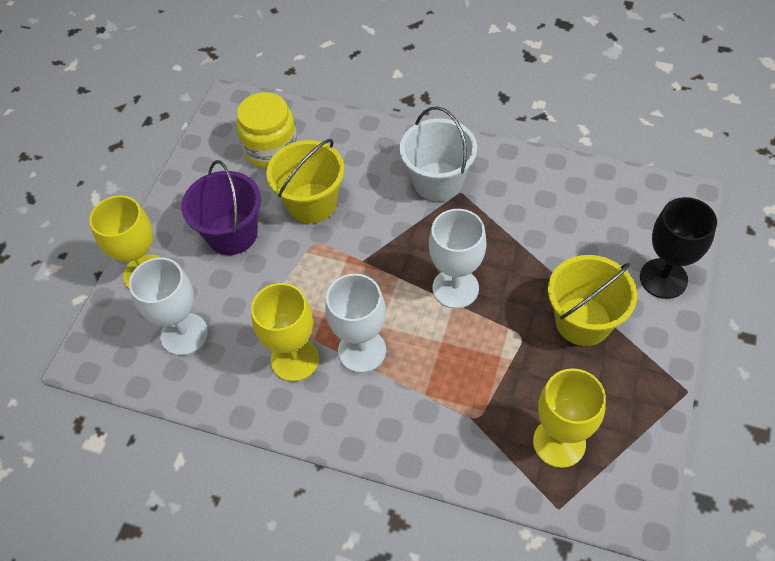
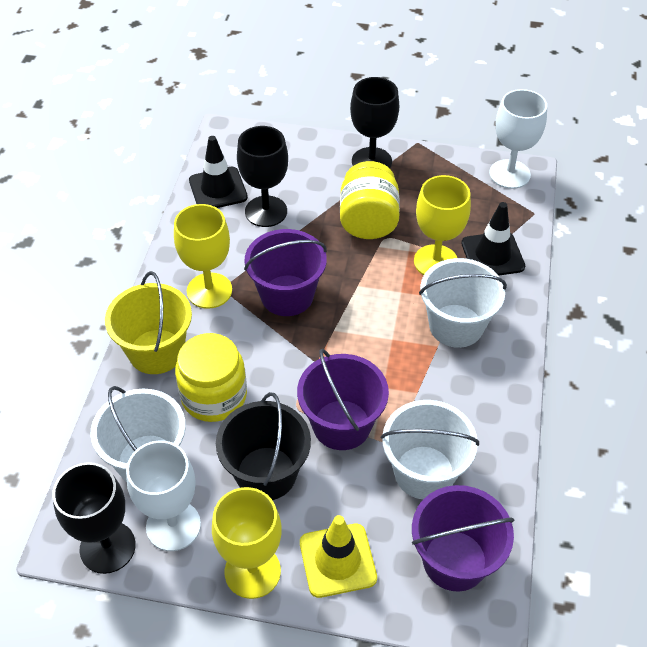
black bucket: none = 0 -> [216,392,311,500] = 1
black goblet: [640,197,717,299] = 1 -> [52,462,136,574] [237,126,288,227] [350,77,399,168] = 3
black traffic cone: none = 0 -> [189,136,248,208] [461,202,525,275] = 2
purple bucket: [181,160,261,255] = 1 -> [244,229,327,316] [297,349,389,450] [412,485,515,591] = 3
white bucket: [400,106,477,201] = 1 -> [90,386,186,482] [381,400,479,499] [419,258,507,348] = 3
white goblet: [129,257,208,356] [325,274,386,373] [429,209,487,309] = 3 -> [126,440,201,551] [489,89,547,189] = 2
yellow bucket: [266,139,344,223] [548,255,637,346] = 2 -> [105,271,192,374] = 1
yellow jar: [236,92,298,168] = 1 -> [175,333,247,422] [340,161,400,239] = 2
yellow traffic cone: none = 0 -> [300,515,377,598] = 1

